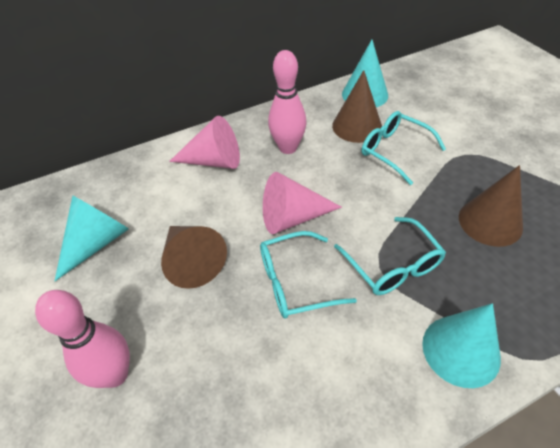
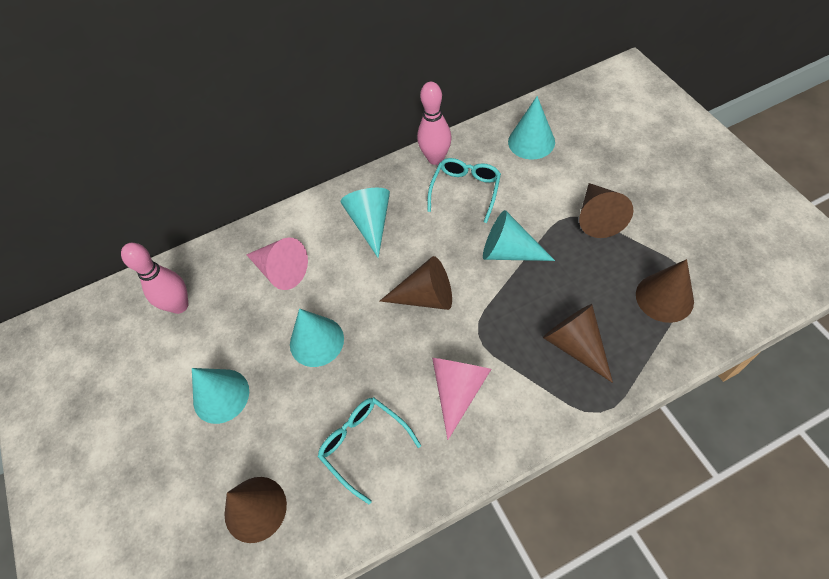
brown cone: [161,226,227,289] [332,70,382,143] [459,165,523,247] = 3 -> [224,477,287,543] [380,256,452,310] [543,304,613,383] [579,183,633,238] [636,259,694,323] = 5
turquoise cone: [55,195,129,281] [342,40,388,107] [422,303,501,388] = 3 -> [192,368,249,424] [290,308,344,367] [340,188,390,258] [483,210,555,261] [508,96,555,160] = 5
turquoise glasses: [260,231,357,318] [334,217,446,295] [362,111,446,185] = 3 -> [318,397,421,504] [427,158,501,223] = 2

